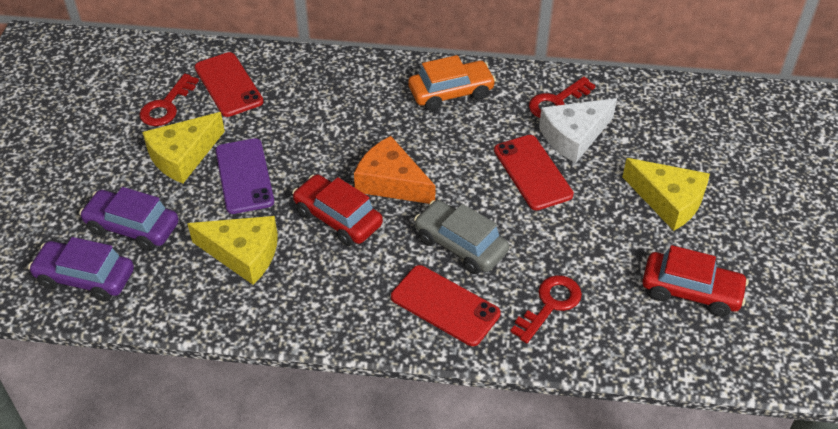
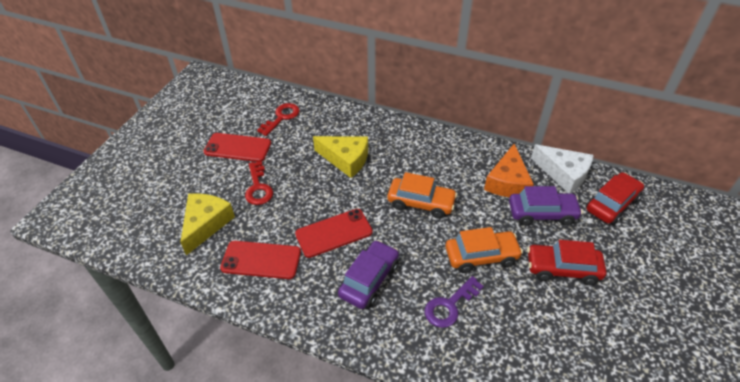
grey car: [414,200,509,274] = 1 -> none = 0
orange car: [408,55,496,111] = 1 -> [387,172,457,219] [445,227,523,273] = 2
purple key: none = 0 -> [425,276,484,328] = 1
purple phone: [216,138,274,214] = 1 -> none = 0
red key: [140,74,199,126] [510,275,582,343] [529,77,596,118] = 3 -> [245,161,273,205] [257,103,300,136] = 2
yellow cheese: [142,112,225,183] [187,216,278,285] [622,158,710,231] = 3 -> [180,193,235,255] [313,136,368,178] = 2

